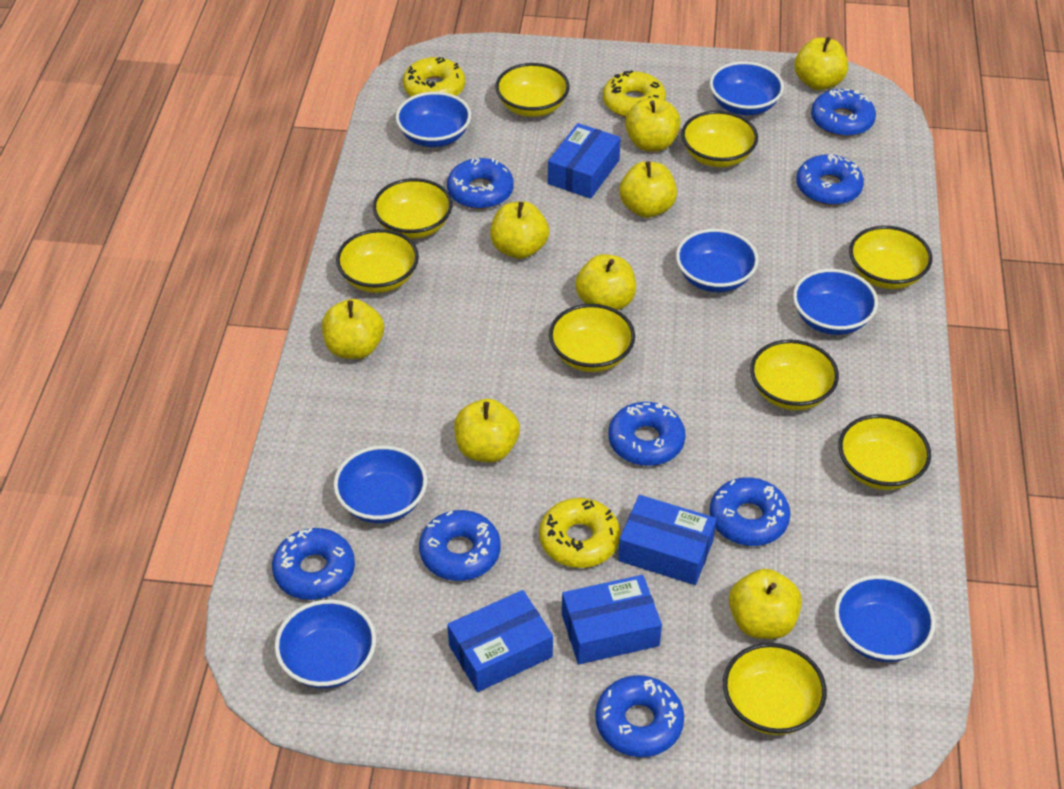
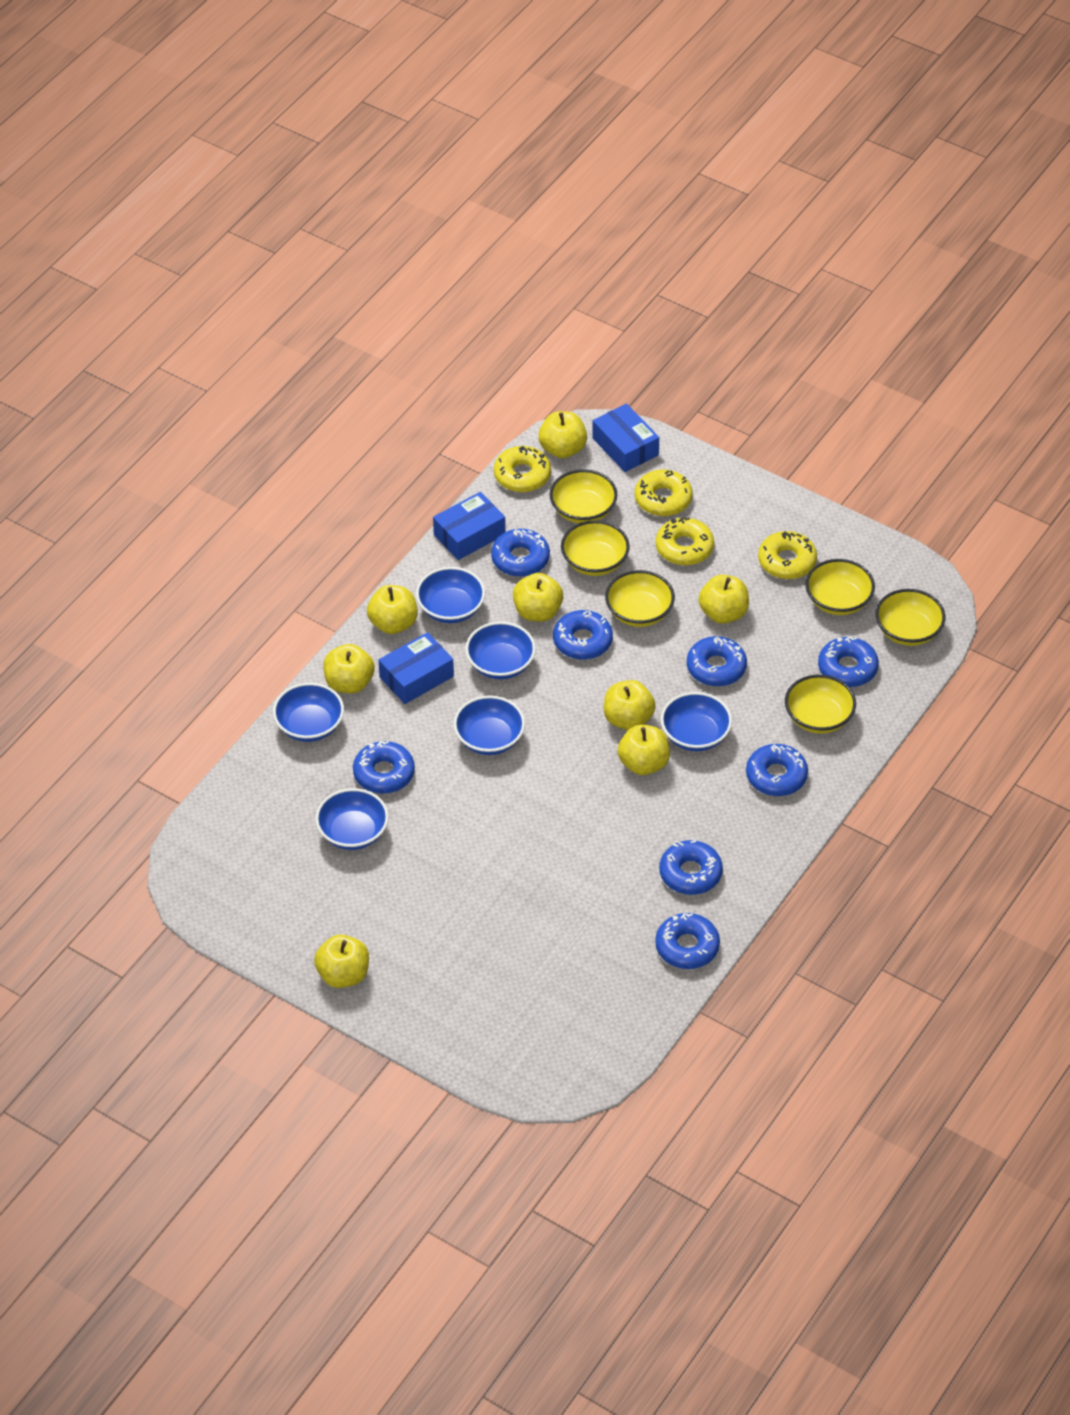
blue bowl: [275,599,376,689] [334,446,427,523] [396,92,471,147] [676,229,759,292] [709,61,784,115] [793,269,878,335] [834,575,936,662] = 7 -> [273,683,344,742] [315,788,389,850] [416,567,485,623] [453,696,525,755] [465,622,536,679] [660,692,732,751] = 6
blue box: [447,590,553,692] [548,123,621,199] [562,575,662,664] [618,495,716,585] = 4 -> [379,632,454,704] [433,492,505,560] [592,403,659,472] = 3
yellow bowl: [336,229,419,293] [372,178,452,239] [495,63,570,117] [549,304,635,372] [681,111,758,167] [723,643,827,735] [750,339,839,410] [838,414,931,490] [849,226,933,289] = 9 -> [550,469,617,523] [561,520,630,576] [605,570,675,627] [785,675,856,734] [805,559,875,615] [875,589,945,646] = 6
yellow donut: [403,57,465,97] [539,498,620,568] [603,70,666,117] = 3 -> [494,446,551,492] [635,469,693,516] [656,517,714,565] [758,531,817,579] = 4

